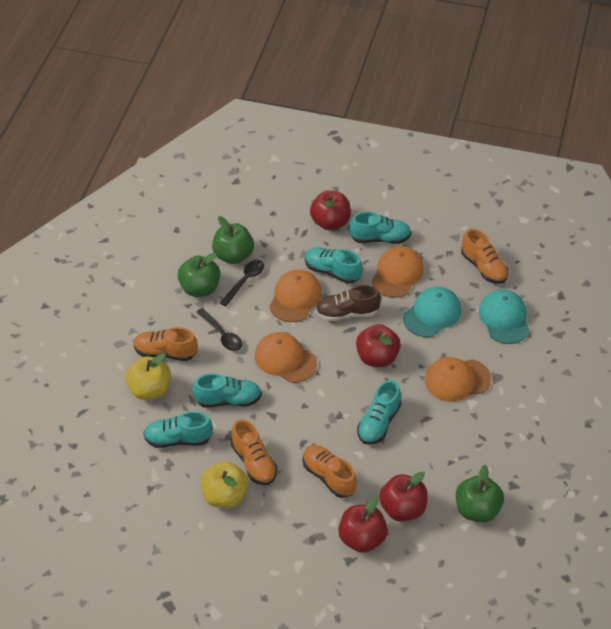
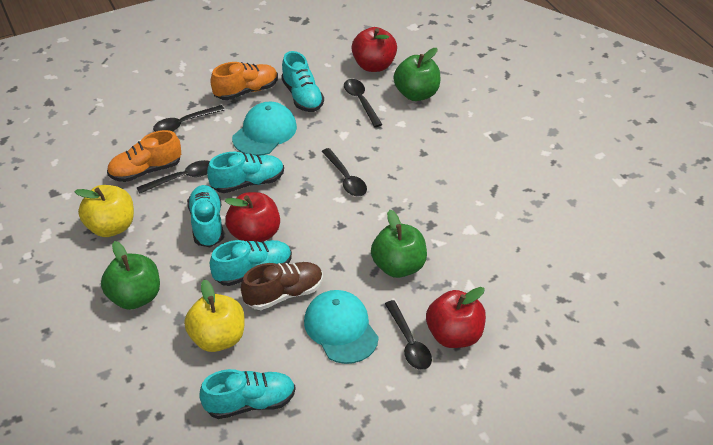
black spoon: [196,308,242,351] [220,260,264,306] = 2 -> [136,160,210,194] [153,105,225,132] [321,148,367,196] [344,79,383,127] [385,300,432,370] = 5
orange cap: [255,332,317,383] [269,270,322,322] [371,246,424,298] [425,357,491,402] = 4 -> none = 0
orange shoe: [133,327,198,361] [231,419,277,485] [303,445,357,498] [461,229,509,284] = 4 -> [107,130,181,182] [210,62,278,100] = 2
red apple: [310,190,351,230] [338,497,388,553] [356,324,401,367] [379,471,427,522] = 4 -> [225,192,280,242] [351,27,397,72] [426,287,486,348] = 3

